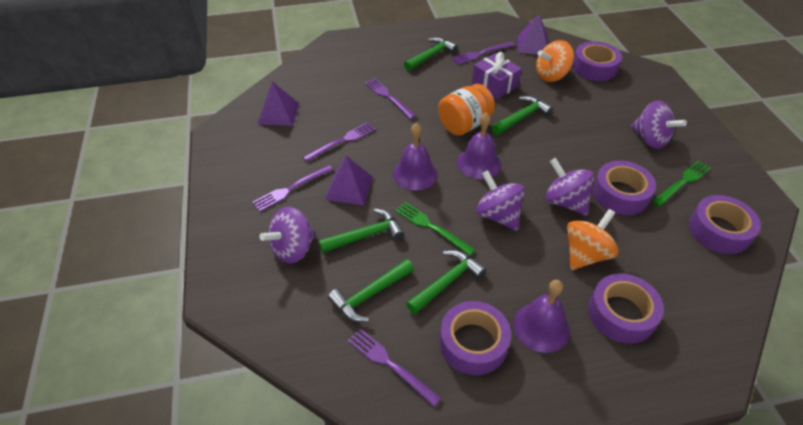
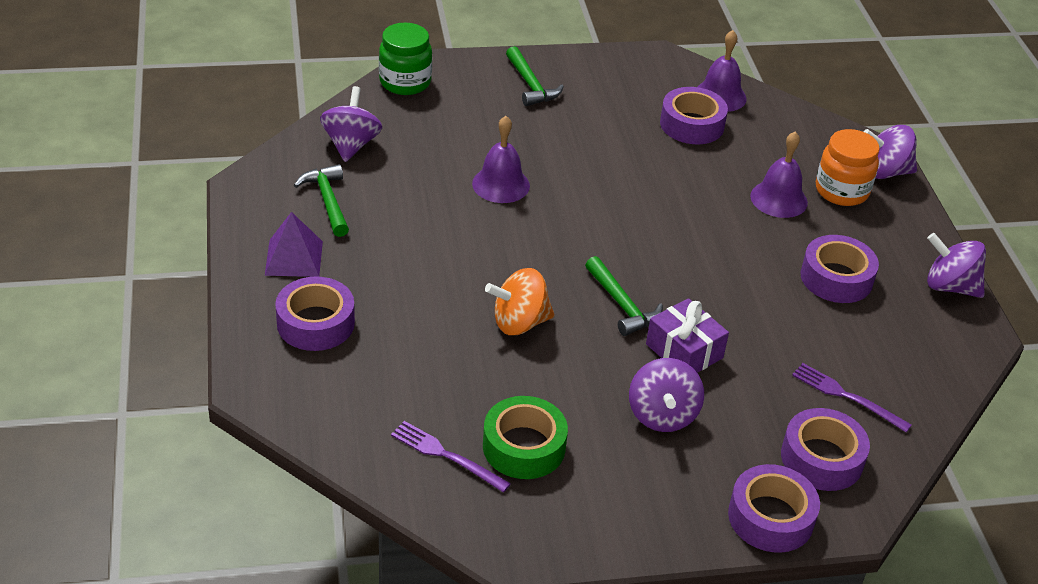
green fork: [395,202,475,256] [652,160,711,207] = 2 -> none = 0
green hammer: [319,208,404,253] [328,259,414,322] [404,37,458,71] [406,250,486,314] [492,96,553,135] = 5 -> [294,164,349,237] [506,46,564,106] [585,256,663,336] = 3
green jar: none = 0 -> [379,22,432,95] = 1
green tape: none = 0 -> [483,396,568,479] = 1
orange spinning top: [536,40,574,82] [567,209,619,270] = 2 -> [485,268,555,335] = 1
purple fork: [252,165,333,211] [303,122,375,162] [348,329,441,407] [365,78,416,119] [452,42,515,65] = 5 -> [391,421,511,493] [792,363,912,432] = 2
purple pyramid: [258,81,299,126] [325,156,373,205] [517,14,548,54] = 3 -> [265,212,323,277] = 1

